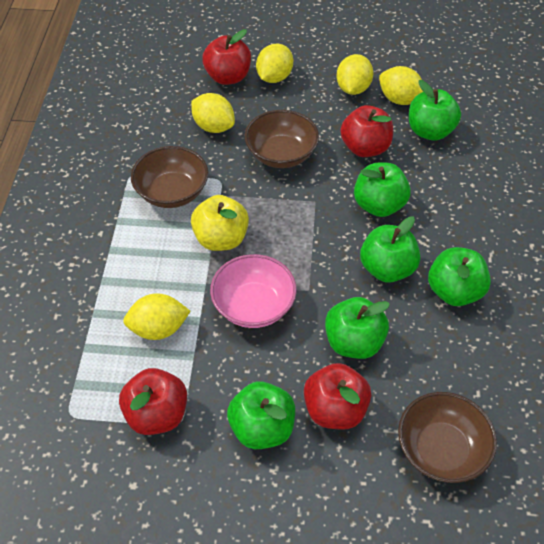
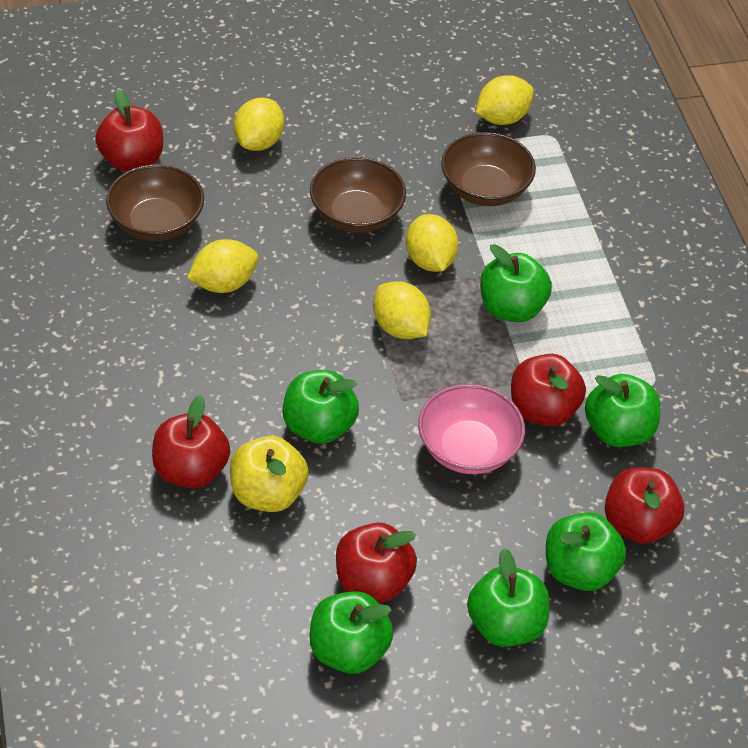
red apple: [119,368,187,435] [202,29,251,85] [304,363,371,430] [340,105,393,157] = 4 -> [95,89,163,172] [152,395,230,488] [336,522,417,602] [511,354,586,427] [605,467,684,544] = 5

